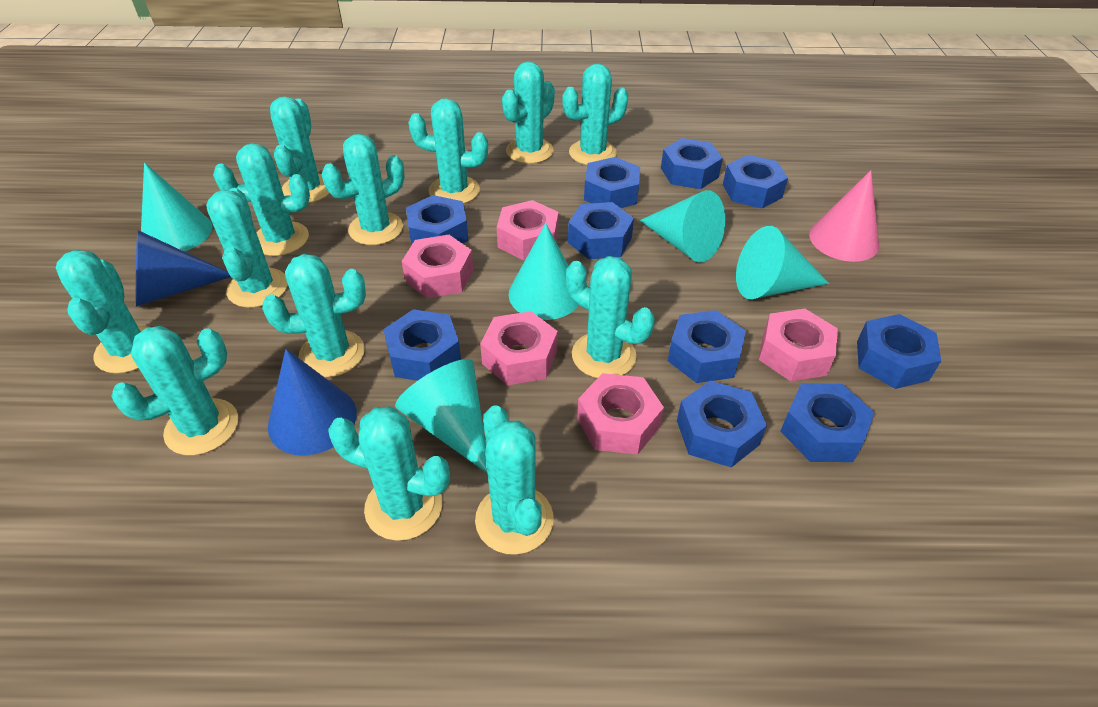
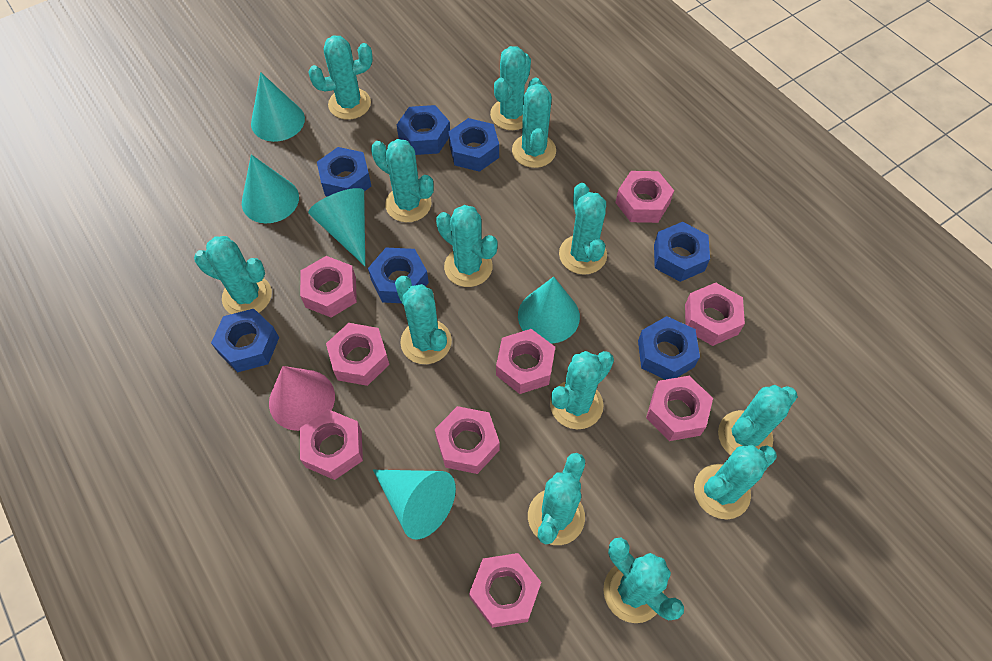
blue cone: [135,230,231,307] [268,349,357,456] = 2 -> none = 0
blue nut: [383,309,461,381] [406,195,469,245] [568,202,634,259] [584,157,640,208] [661,138,723,189] [668,310,746,383] [677,381,767,468] [723,155,788,209] [780,383,875,462] [857,314,941,389] = 10 -> [211,309,279,372] [317,147,371,197] [368,248,429,303] [397,105,450,155] [448,118,499,172] [638,316,700,380] [654,222,710,282] = 7
pink nut: [402,235,473,298] [480,311,558,385] [497,200,558,260] [577,373,664,455] [759,309,838,381] = 5 -> [300,256,357,318] [300,409,363,480] [326,323,389,386] [435,406,500,474] [469,553,541,628] [496,329,555,394] [615,171,674,223] [646,376,713,441] [685,283,745,346] = 9

